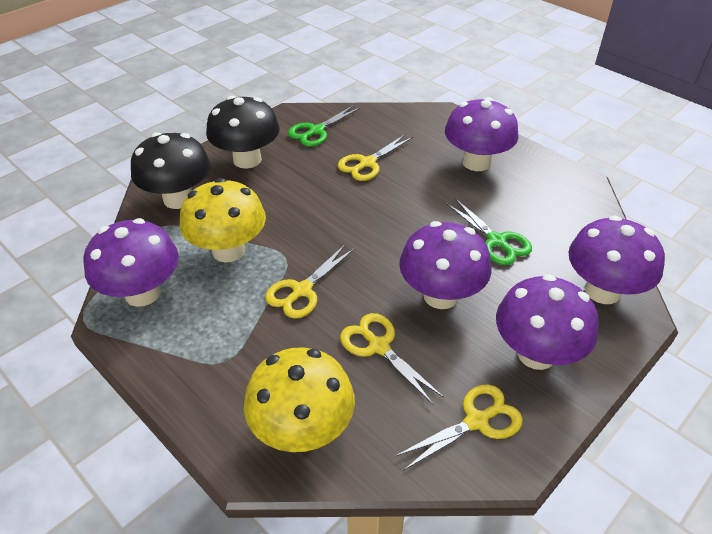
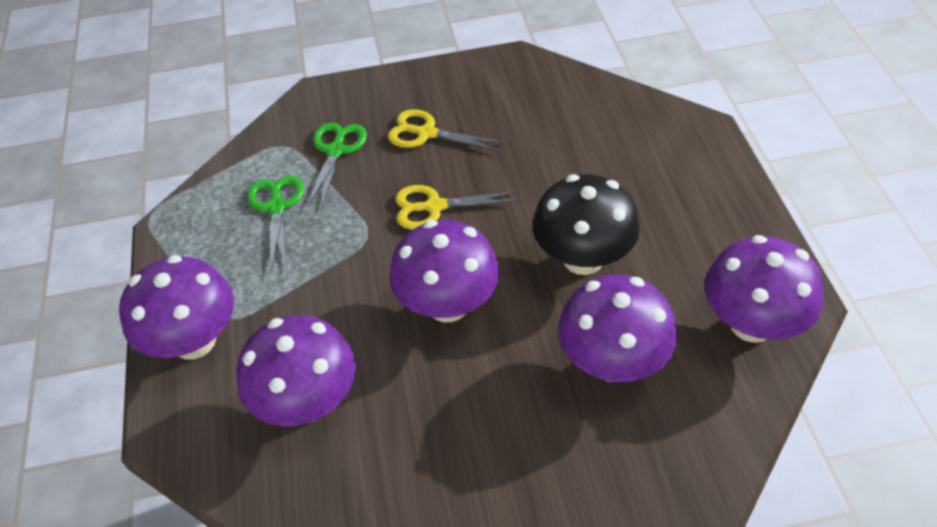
black mushroom: [131,132,211,209] [206,96,280,169] = 2 -> [533,174,640,275] = 1
yellow mushroom: [179,178,266,263] [244,347,355,452] = 2 -> none = 0
yellow scissors: [265,245,355,319] [338,134,413,181] [340,313,444,405] [395,384,523,470] = 4 -> [388,109,505,151] [395,185,521,230] = 2

